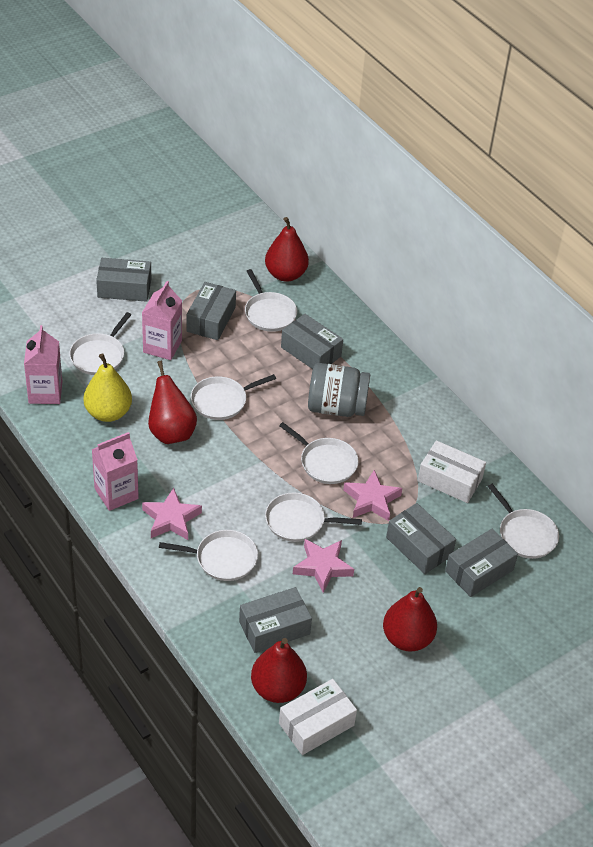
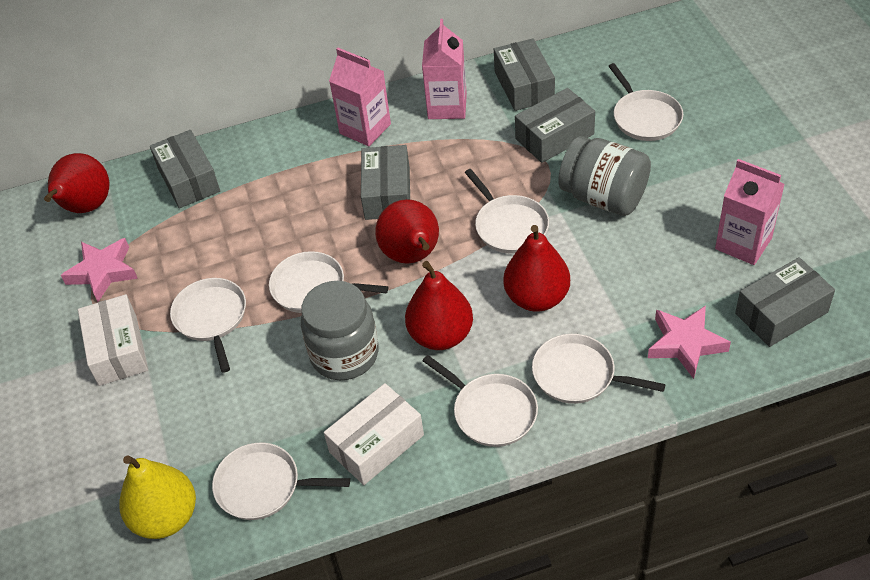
grey box: [96,258,151,302] [186,282,236,340] [239,587,312,653] [281,314,343,369] [386,503,456,574] [445,529,518,597] = 6 -> [150,130,220,208] [361,145,410,220] [494,38,555,111] [515,88,595,163] [735,257,835,347] = 5
grey jar: [308,363,370,417] = 1 -> [301,281,379,380] [558,136,651,216] = 2
pink star: [142,488,202,540] [293,539,354,593] [343,470,402,521] = 3 -> [61,238,138,302] [648,306,731,379] = 2

